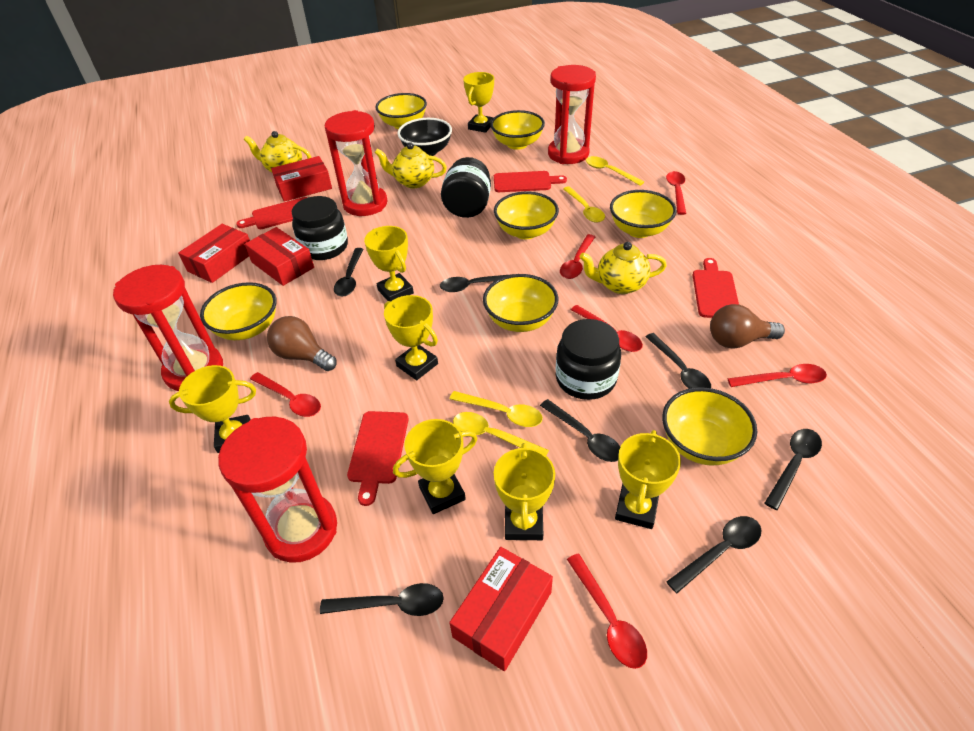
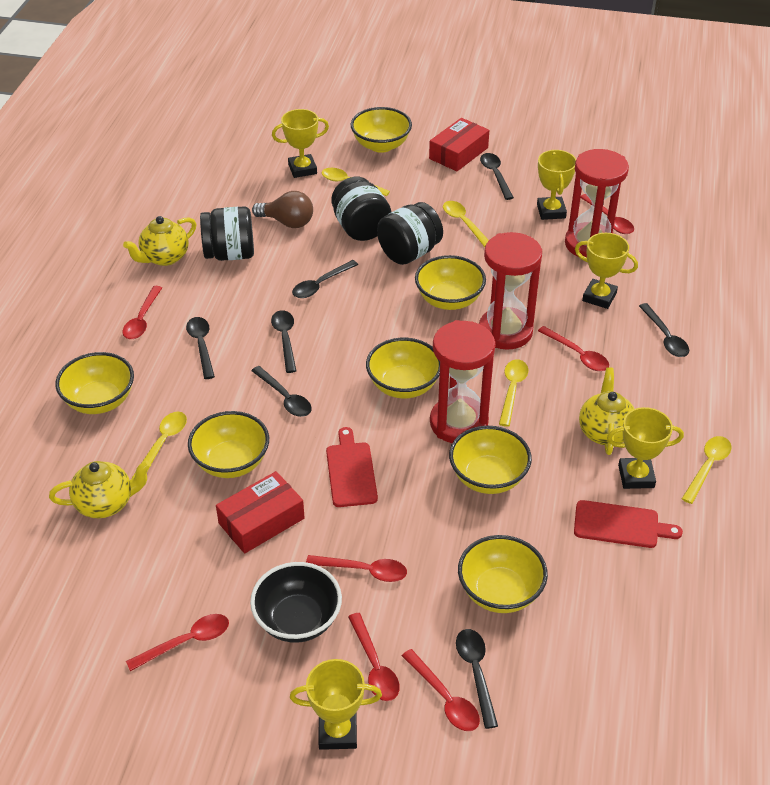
brown light bulb: [267,316,337,371] [710,304,785,349] = 2 -> [252,191,313,228] = 1
red box: [178,224,250,283] [245,227,314,286] [271,156,332,202] [449,547,553,671] = 4 -> [216,471,305,554] [429,118,489,171] = 2
red cutting board: [236,197,308,229] [347,411,409,506] [494,171,567,192] [693,258,739,318] = 4 -> [326,427,378,507] [574,500,683,548] = 2
red hourglass: [113,265,223,391] [218,416,337,563] [325,110,388,216] [548,65,596,164] = 4 -> [430,320,495,443] [479,232,542,350] [565,149,629,258] = 3
red spoon: [250,372,321,417] [560,234,595,279] [567,553,647,669] [571,305,643,352] [666,171,686,215] [727,364,827,387] = 6 -> [123,286,162,339] [126,614,229,671] [306,555,407,582] [348,613,400,701] [402,649,480,731] [538,326,609,371] [581,194,634,234] = 7
yellow spoon: [450,391,543,427] [453,412,549,456] [563,186,605,223] [586,156,644,186] = 4 -> [131,412,187,479] [322,168,390,196] [443,201,489,247] [499,359,529,427] [682,436,731,504] = 5
yellow trophy: [169,365,256,453] [364,226,414,301] [384,295,438,380] [393,419,477,514] [463,72,494,133] [494,443,555,540] [615,430,681,529] = 7 -> [272,109,329,178] [290,659,382,750] [537,150,576,220] [575,233,638,309] [607,407,684,489] = 5

